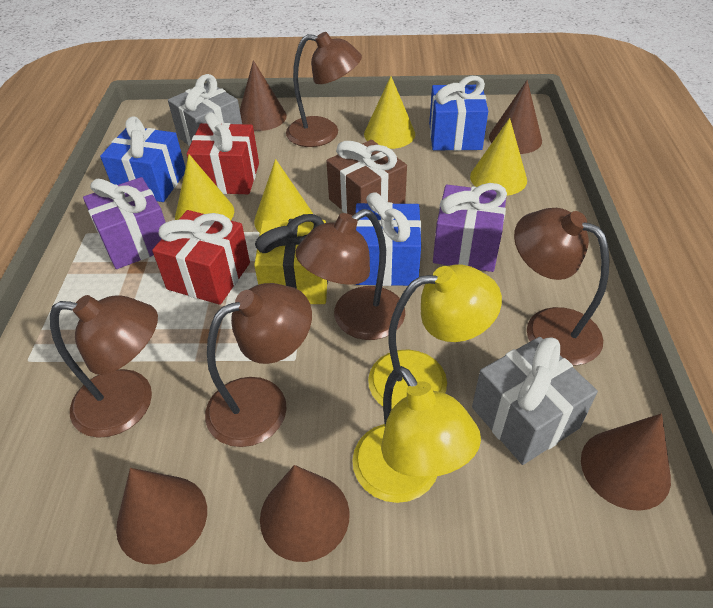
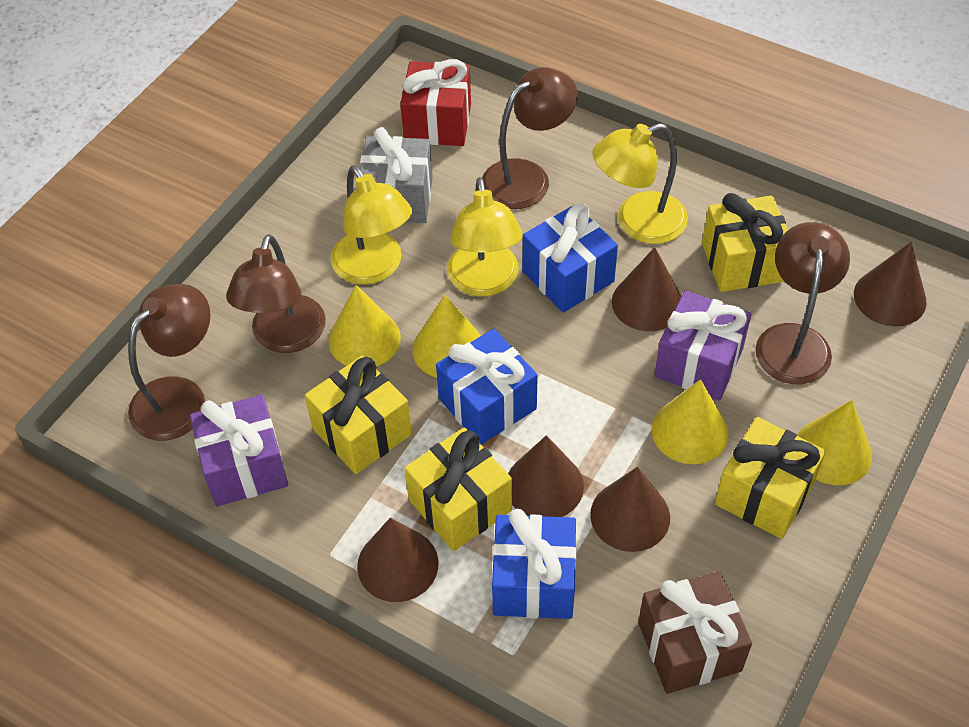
brown lamp: [50,295,158,438] [205,283,312,447] [286,32,362,147] [295,209,405,340] [514,208,609,366] = 5 -> [128,284,210,441] [226,234,326,353] [482,67,578,209] [755,222,850,384] = 4
grey gift: [168,74,242,147] [472,337,598,465] = 2 -> [360,127,433,223] = 1
red gift: [152,210,250,305] [187,112,259,194] = 2 -> [400,59,471,146] = 1
yellow gift: [254,214,328,304] = 1 -> [305,356,412,474] [404,427,512,551] [702,193,788,292] [715,417,826,539] = 4
yellow lamp: [352,366,481,503] [368,264,502,409] = 2 -> [331,165,412,284] [447,177,522,296] [592,123,688,244] = 3

